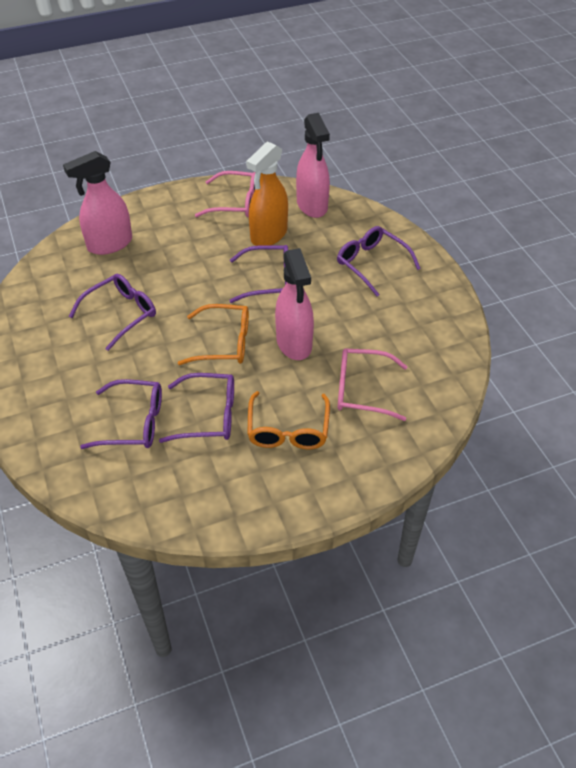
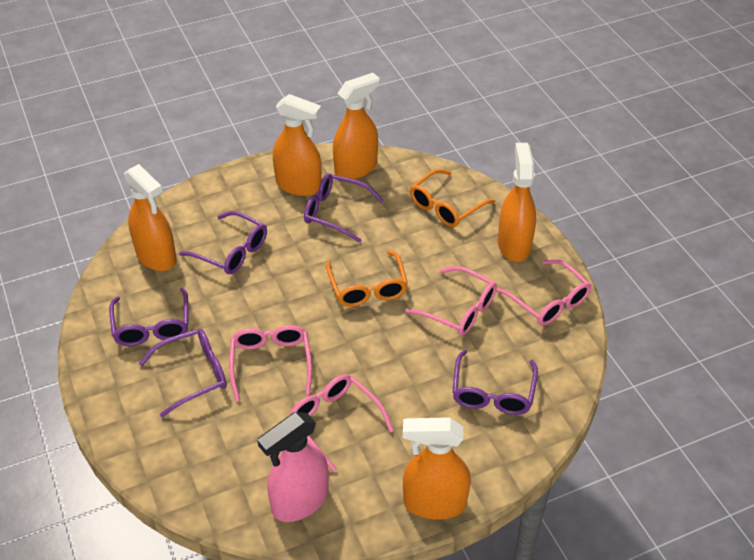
orange spray bottle: [246,141,288,246] = 1 -> [124,164,177,271] [273,94,322,196] [333,73,380,179] [403,417,471,520] [498,143,536,262] = 5
pink glasses: [195,171,255,217] [337,348,408,421] = 2 -> [229,325,312,401] [290,374,394,472] [405,266,497,336] [496,259,591,326] = 4
pink spray bottle: [63,151,132,255] [275,248,314,360] [296,113,330,218] = 3 -> [257,412,329,522] = 1

